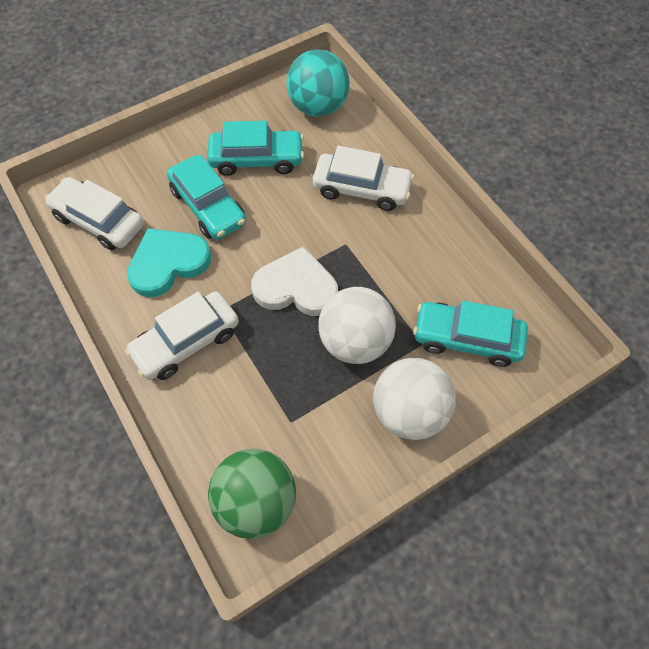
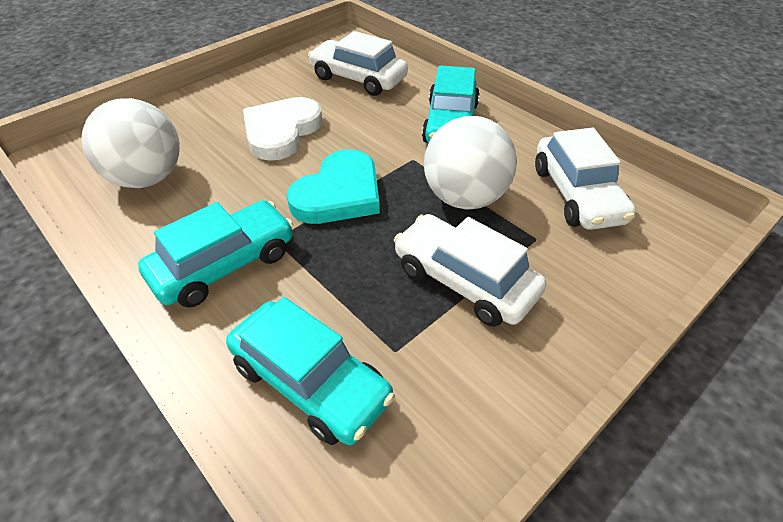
green ball: [208,449,296,539] = 1 -> none = 0
turquoise ball: [286,49,350,117] = 1 -> none = 0

